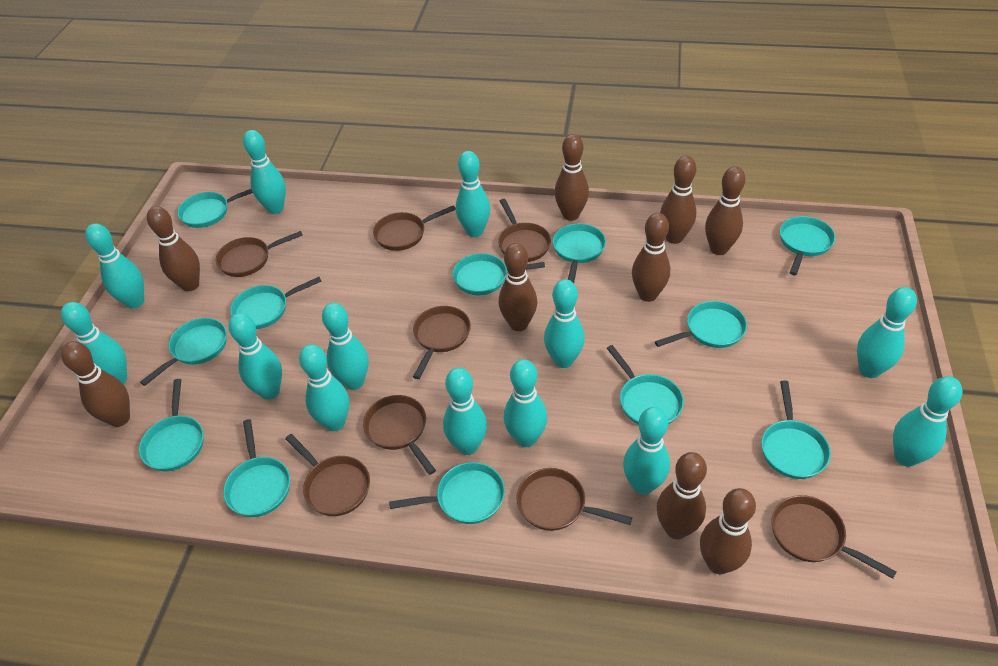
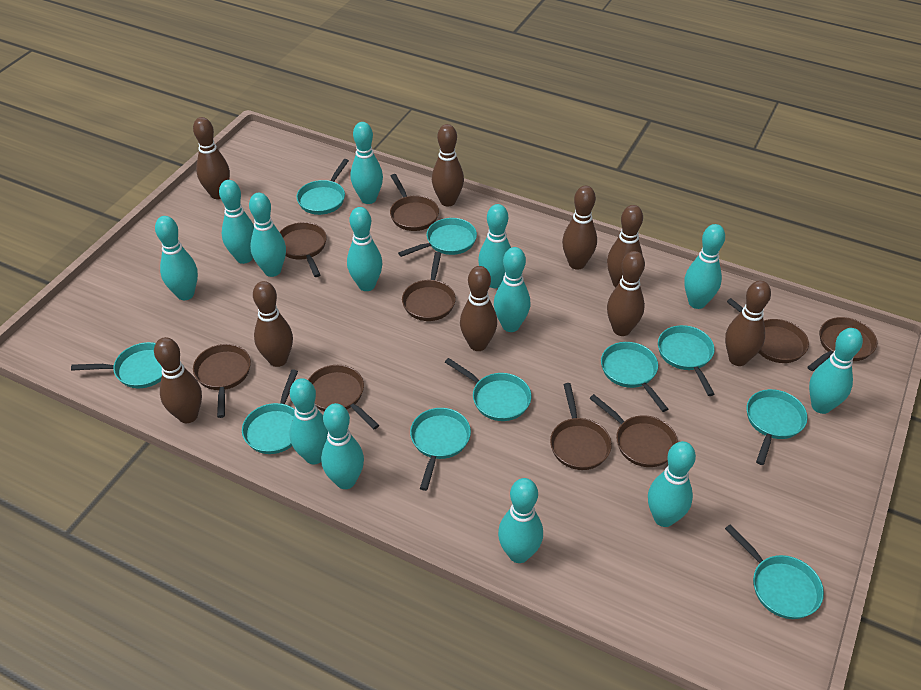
brown pan: [216,231,303,277] [285,434,370,516] [363,395,436,475] [373,205,456,251] [413,306,471,379] [498,199,551,262] [516,468,632,531] [771,495,897,579] = 8 -> [193,344,251,418] [280,222,327,277] [308,365,379,429] [390,174,439,231] [402,252,456,321] [550,383,612,470] [589,394,678,467] [727,298,809,363] [807,317,877,371] = 9
turquoise pan: [139,379,203,471] [140,318,227,386] [177,189,253,228] [223,419,290,517] [230,277,322,329] [389,462,505,524] [453,253,545,295] [553,223,606,283] [607,345,684,425] [655,301,747,348] [761,380,831,479] [780,216,836,275] = 12 -> [71,342,162,388] [242,370,298,454] [296,159,349,215] [398,218,477,257] [410,408,471,491] [445,358,531,421] [601,342,668,412] [658,325,715,396] [725,524,824,619] [747,389,808,465] = 10

